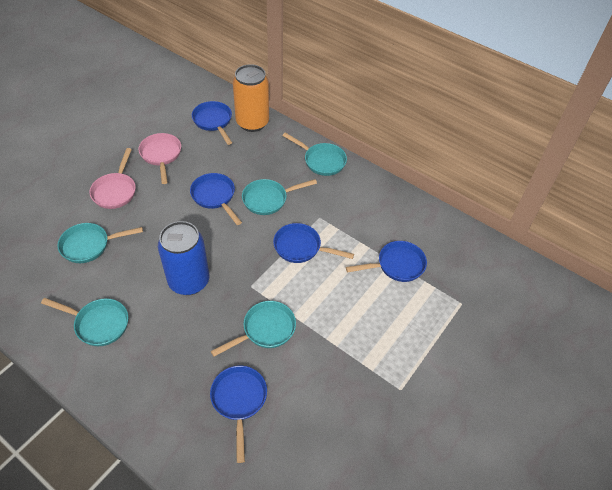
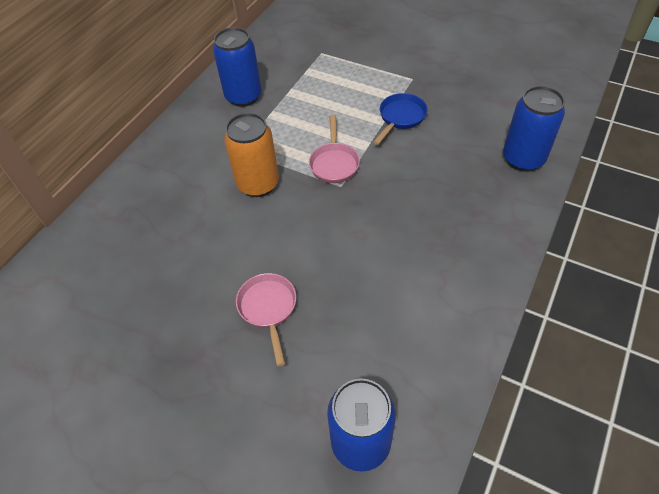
blue can: [158,221,209,295] = 1 -> [213,27,262,107] [327,379,396,472] [503,86,565,172] = 3
blue pan: [190,173,242,225] [192,101,232,145] [210,366,267,463] [273,223,354,263] [346,241,427,282] = 5 -> [373,93,427,145] = 1
turquoise pan: [41,298,128,346] [57,223,143,263] [211,301,296,357] [242,179,317,215] [282,132,347,176] = 5 -> none = 0

